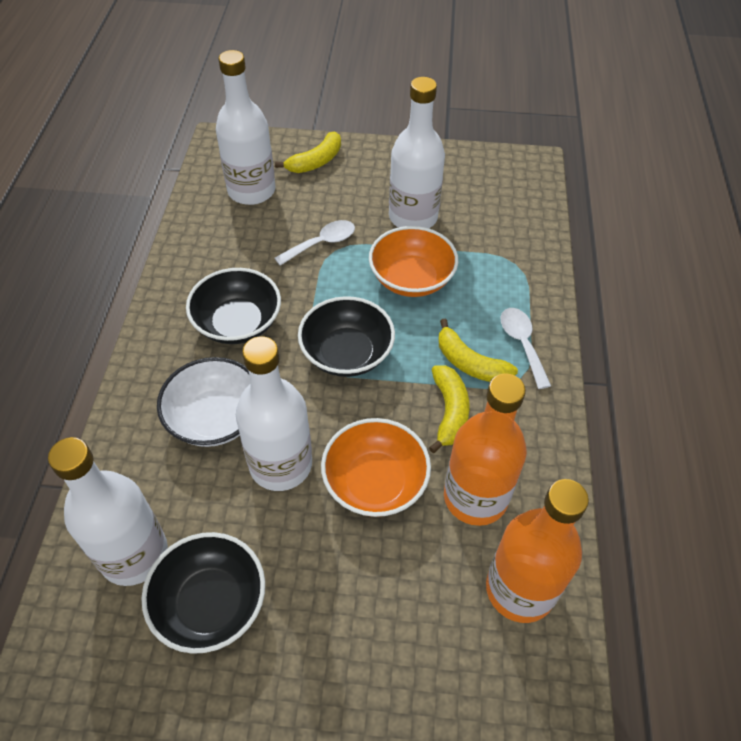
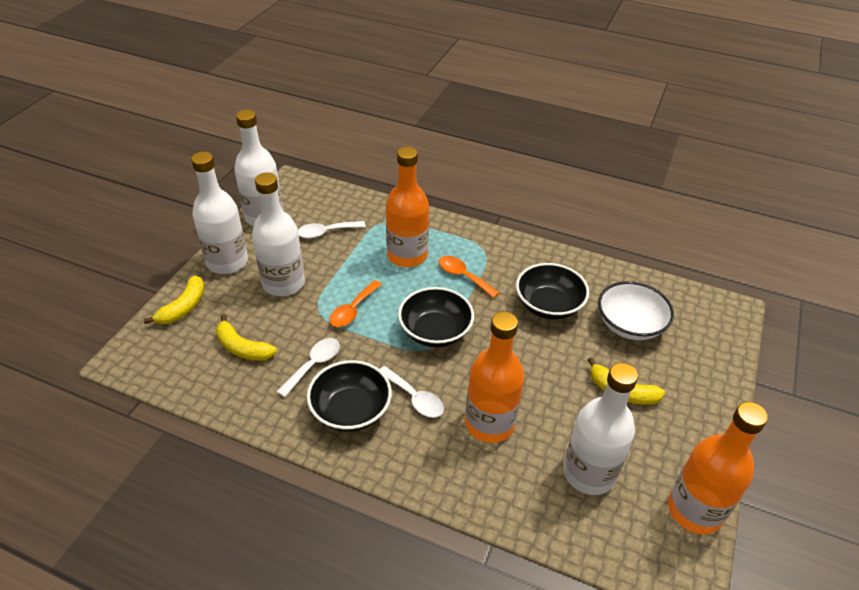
orange bottle: [444,374,527,526] [486,479,589,623] = 2 -> [386,147,429,267] [465,312,525,443] [668,402,768,534] = 3
orange bowl: [321,418,431,517] [369,226,458,297] = 2 -> none = 0
orange spoon: none = 0 -> [329,280,382,327] [439,256,499,298] = 2
white spoon: [275,220,355,266] [501,308,551,389] = 2 -> [277,338,340,397] [298,221,366,239] [380,366,444,418] = 3

